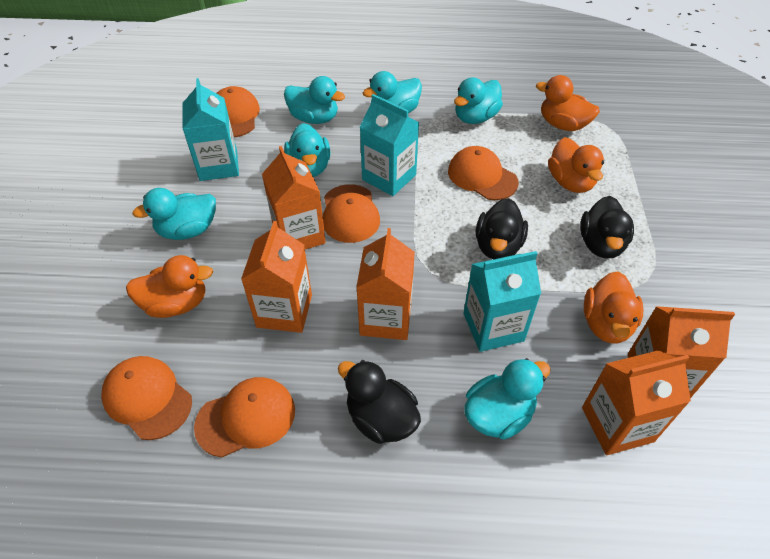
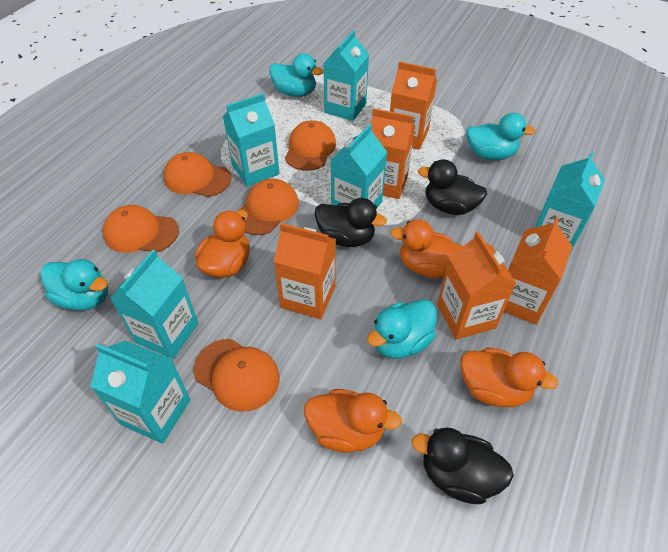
turquoise carton: [182,78,239,181] [360,94,419,196] [463,251,541,352] = 3 -> [90,340,191,444] [110,250,198,359] [223,93,280,187] [323,30,369,121] [331,124,387,209] [535,152,605,251] = 6
turquoise duck: [132,188,216,240] [284,76,345,124] [284,123,330,177] [363,71,422,113] [454,77,503,124] [464,358,551,440] = 6 -> [41,259,108,310] [269,53,323,97] [367,299,437,359] [466,113,535,160] = 4

